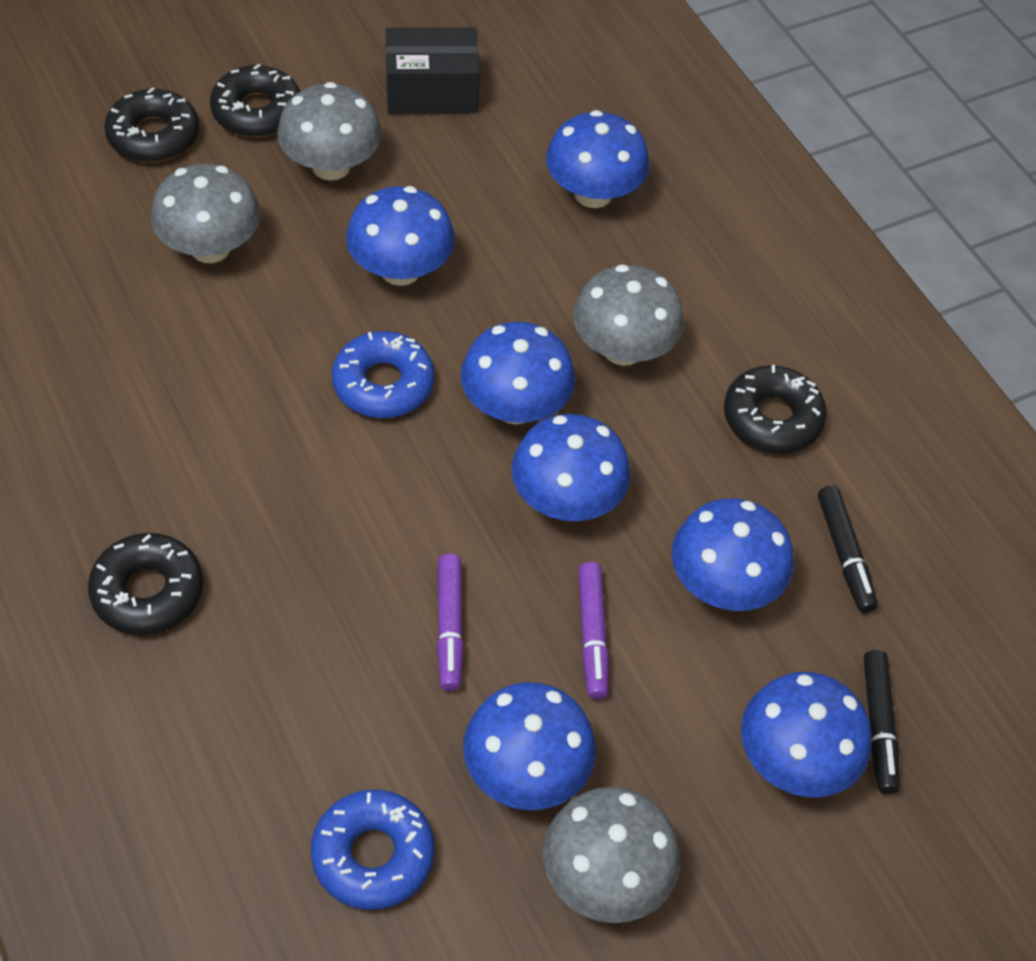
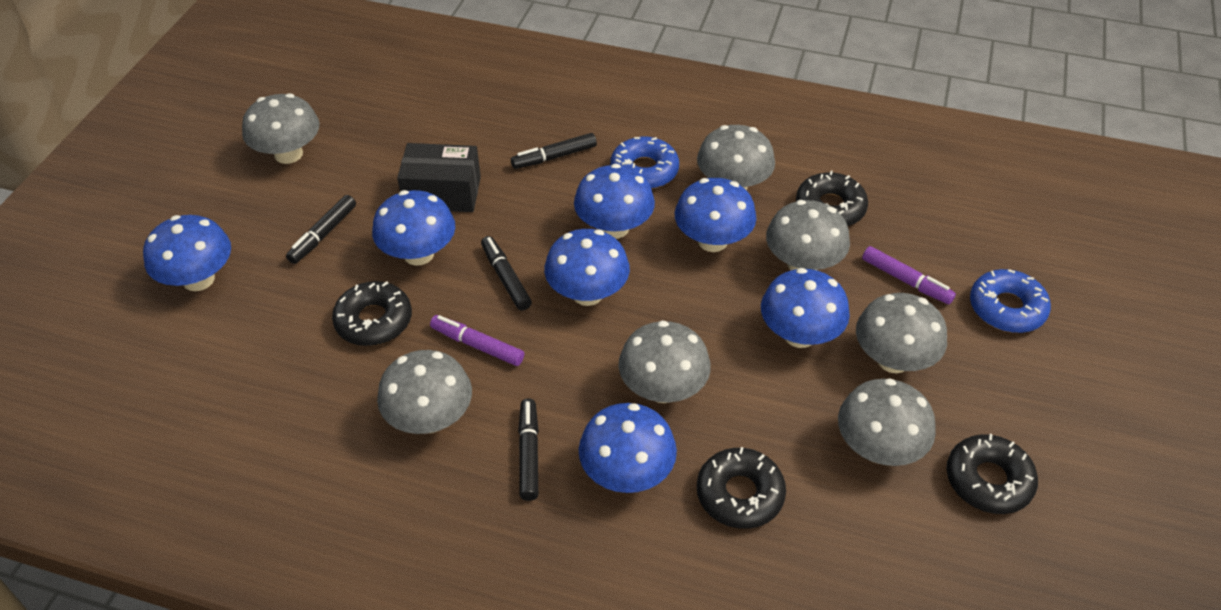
black marker: [818,486,878,613] [864,650,900,794] = 2 -> [286,195,356,264] [481,236,532,311] [511,133,597,169] [518,398,539,501] = 4
grey mushroom: [151,164,261,263] [277,82,382,181] [543,787,680,923] [573,265,684,366] = 4 -> [242,93,319,164] [377,350,472,434] [619,320,711,403] [697,125,775,190] [766,200,850,271] [838,378,936,466] [856,293,947,373] = 7

